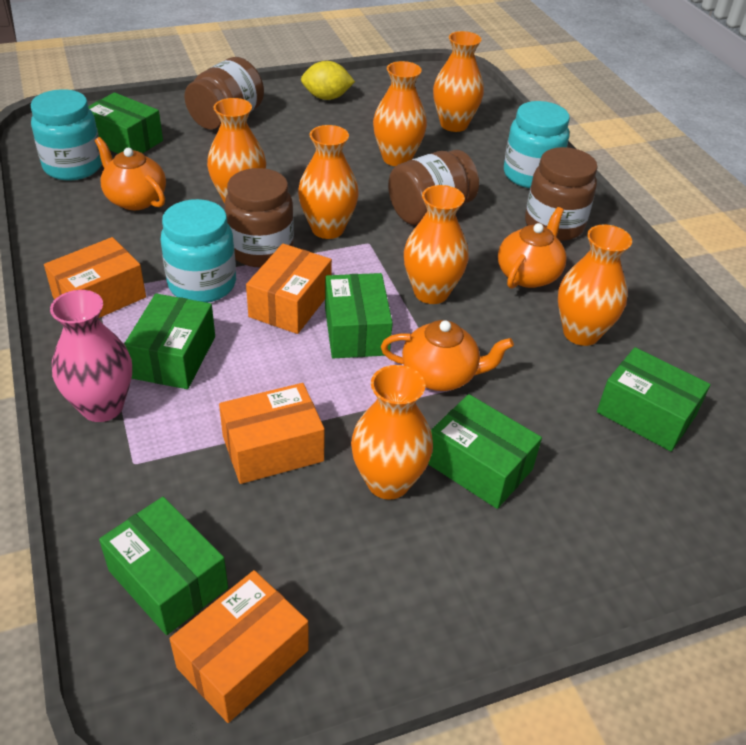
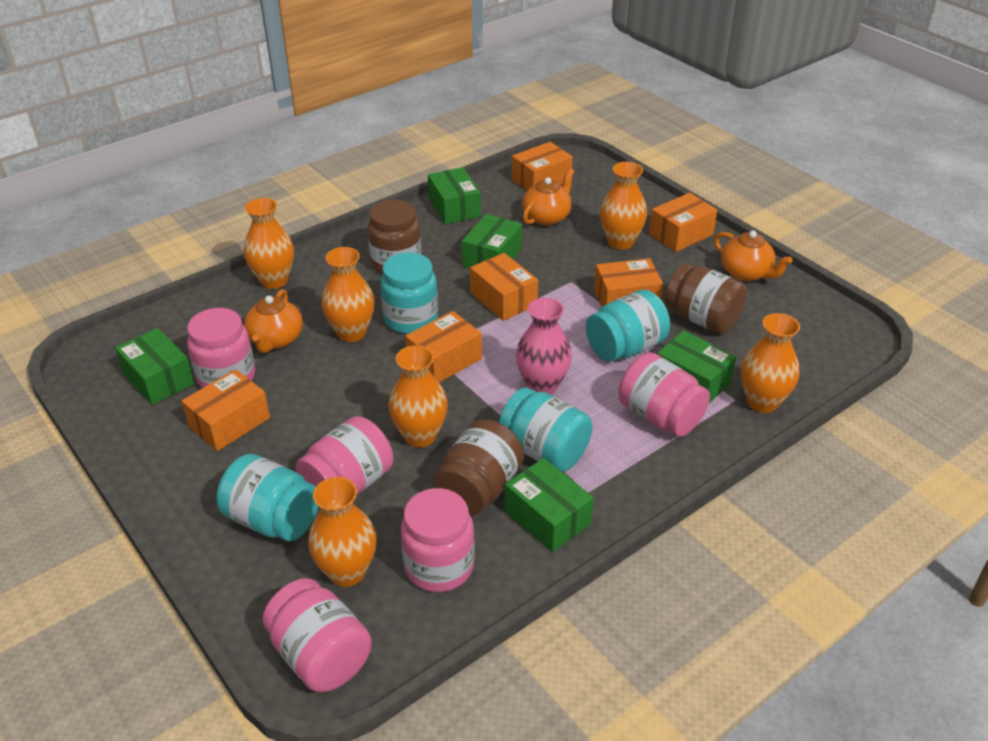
brown jar: [184,57,264,129] [225,168,294,268] [388,150,479,225] [525,147,598,241] = 4 -> [368,200,422,274] [433,419,524,515] [665,263,747,334] = 3
green box: [88,92,163,154] [99,497,228,635] [124,293,215,389] [325,273,393,358] [428,394,542,509] [597,347,711,451] = 6 -> [115,328,195,405] [428,167,481,224] [462,214,522,268] [504,458,594,552] [657,330,736,403] = 5
orange box: [44,237,146,318] [169,570,309,723] [219,383,325,484] [246,244,332,334] = 4 -> [182,369,270,451] [405,311,482,383] [470,253,538,321] [512,142,573,191] [594,258,663,307] [649,193,717,252] = 6
orange vase: [207,98,266,204] [298,125,359,239] [351,365,433,500] [373,61,427,166] [404,185,469,304] [433,31,484,132] [558,224,632,346] = 7 -> [244,198,294,289] [308,477,376,587] [321,247,375,342] [388,345,448,448] [600,162,647,250] [741,313,800,413] = 6
pink jar: none = 0 -> [187,308,255,388] [262,578,372,692] [296,416,393,494] [401,488,475,592] [618,353,710,437] = 5
turquoise jar: [31,89,102,181] [160,199,236,303] [504,101,570,188] = 3 -> [216,454,318,541] [380,252,438,334] [499,387,593,472] [586,289,670,362] = 4
yellow lemon: [301,61,355,100] = 1 -> none = 0

